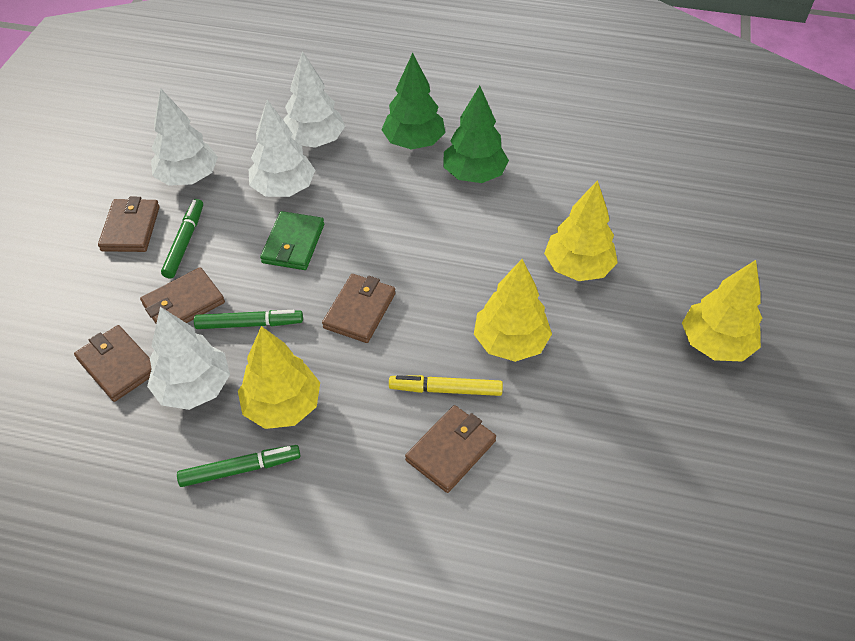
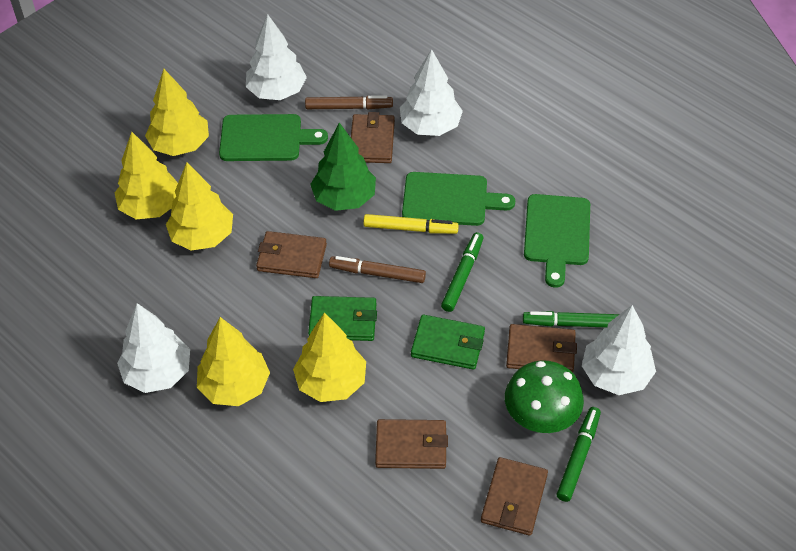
brown marker: none = 0 -> [305,95,393,109] [329,256,426,283] = 2
green cutting board: none = 0 -> [219,114,328,161] [402,172,515,226] [524,194,590,288] = 3
green mushroom: none = 0 -> [505,360,584,433] = 1
green tree: [381,53,445,149] [444,86,509,183] = 2 -> [310,123,376,211] = 1
green wallet: [260,211,324,270] = 1 -> [308,296,377,341] [411,314,485,370] = 2
yellow tree: [238,326,320,429] [474,259,552,362] [544,180,618,281] [682,260,762,362] = 4 -> [115,132,178,219] [145,69,209,156] [166,162,233,251] [197,317,270,406] [293,312,366,402] = 5

